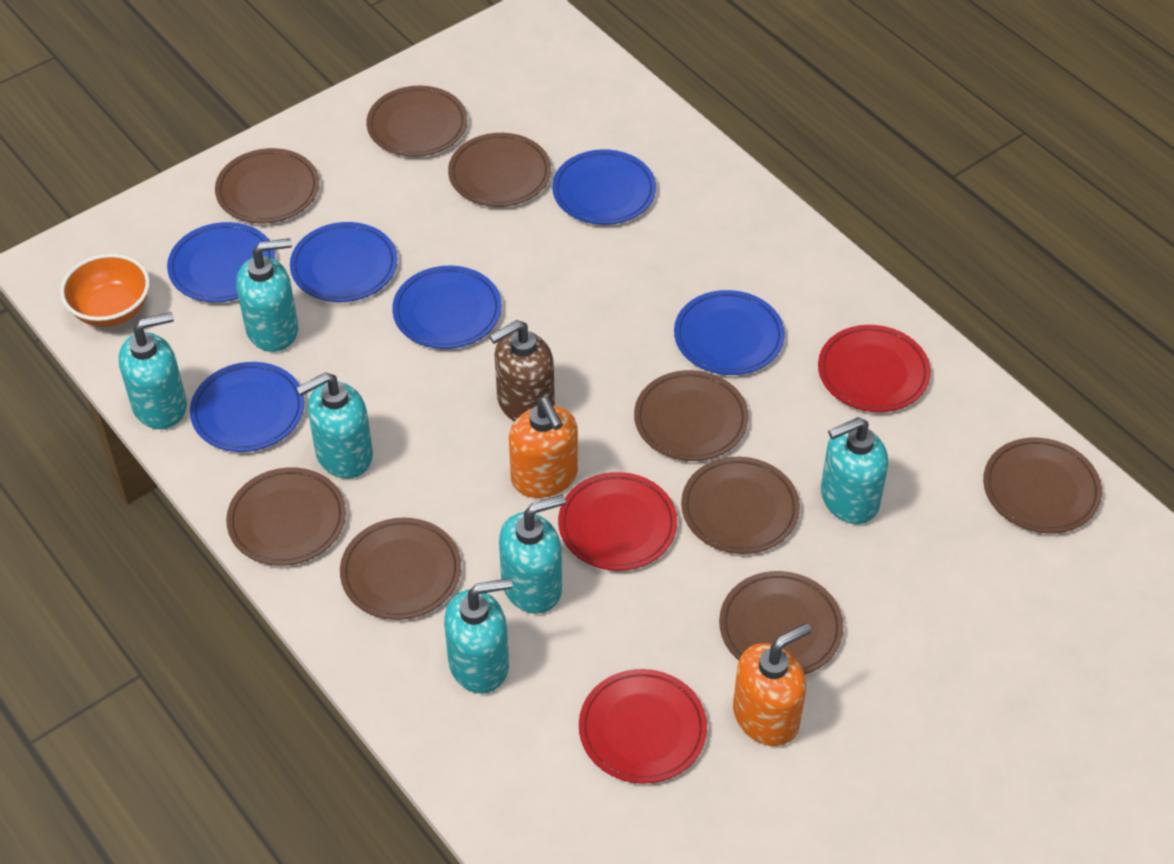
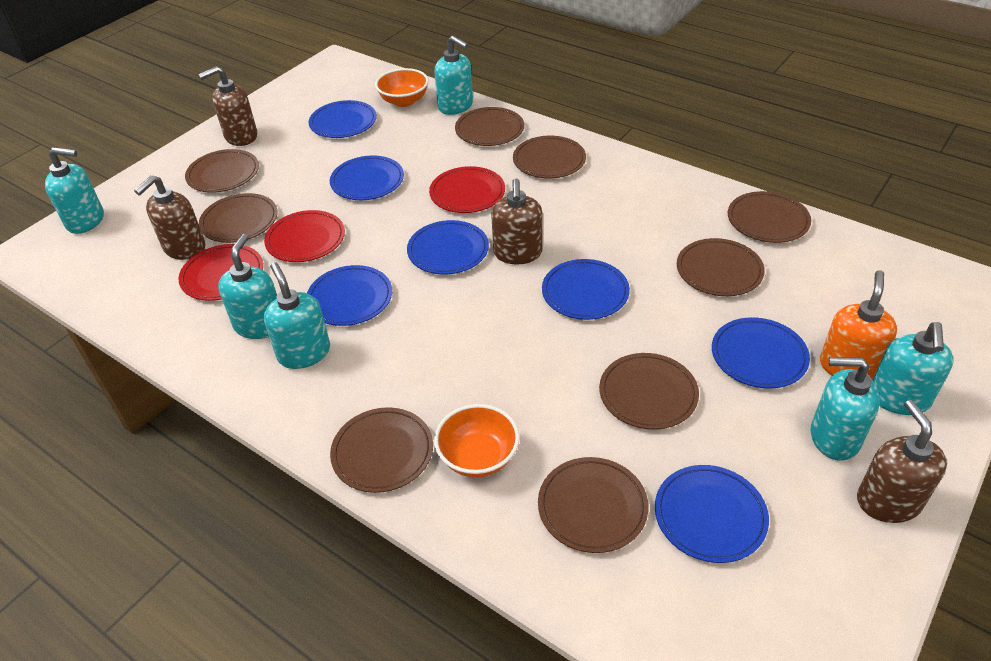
blue plate: [167,222,275,302] [190,362,304,452] [290,222,397,302] [392,265,502,349] [552,149,656,225] [674,290,785,375] = 6 -> [307,265,392,326] [309,100,377,138] [330,156,404,200] [407,220,489,274] [542,259,630,320] [655,465,769,563] [712,317,810,388] = 7
brown soap dispenser: [489,320,555,422] = 1 -> [134,175,205,260] [199,66,257,146] [491,179,543,264] [857,400,947,523] = 4
orange bowl: [60,254,150,327] = 1 -> [375,68,429,107] [434,404,520,478] = 2
orange soap dispenser: [509,397,578,498] [733,623,812,746] = 2 -> [820,270,897,380] = 1

